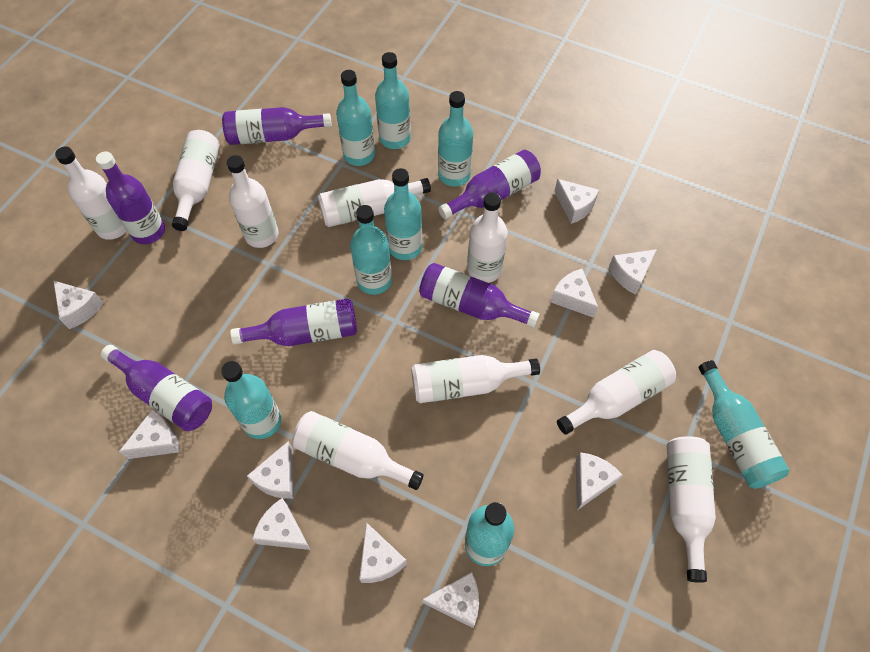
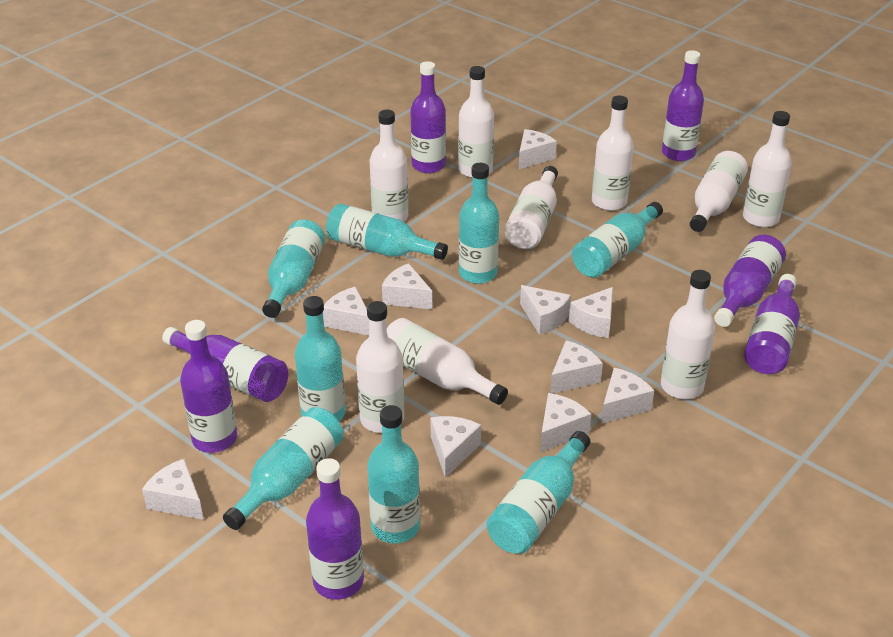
purple bottle: [96,151,165,244] [101,345,212,431] [222,107,332,145] [230,299,357,346] [419,263,540,328] [438,150,541,219] = 6 -> [162,327,288,402] [180,320,237,453] [306,458,364,600] [410,61,446,173] [662,50,704,161] [714,235,786,327] [744,274,800,374] = 7

